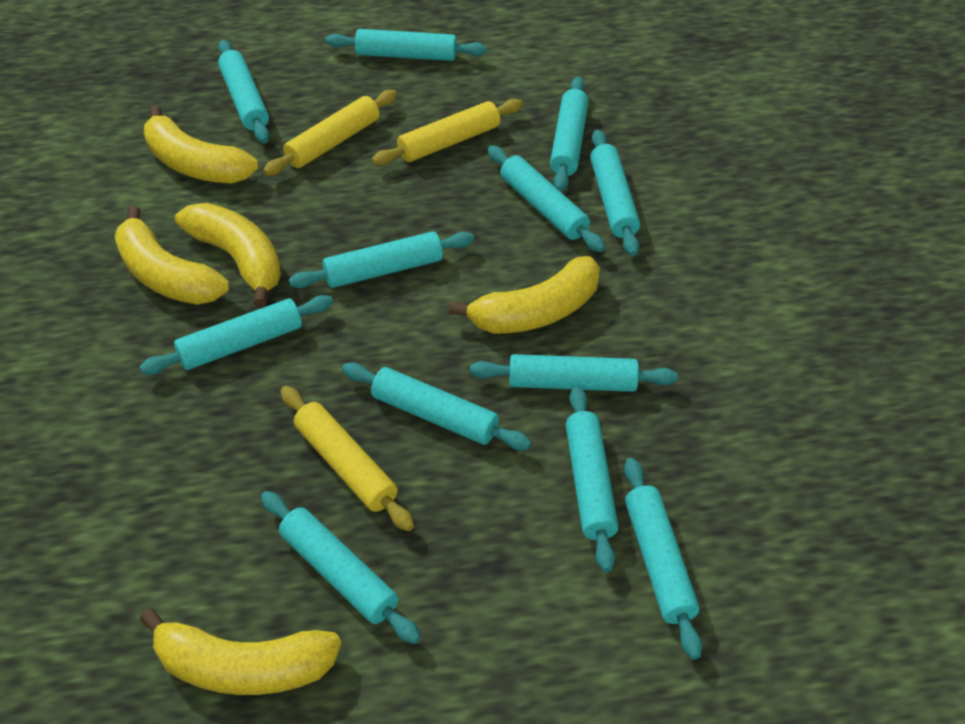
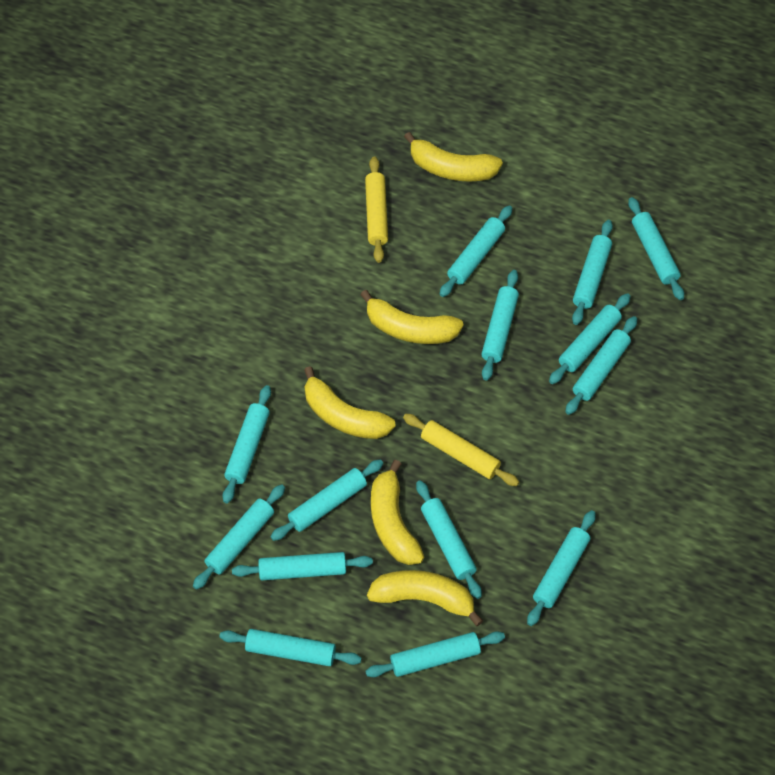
turquoise rolling pin: [139,295,333,375] [218,40,270,143] [261,491,421,644] [289,231,474,288] [325,29,487,61] [342,362,531,450] [470,354,678,392] [488,145,605,252] [550,77,589,192] [565,386,619,572] [590,129,640,256] [624,458,702,659] = 12 -> [193,484,285,590] [220,629,362,666] [222,385,271,503] [232,552,373,580] [270,459,383,541] [365,631,505,677] [416,480,482,599] [439,205,512,297] [481,270,519,380] [527,510,596,626] [549,293,631,384] [565,316,637,415] [572,220,613,325] [628,197,684,300] = 14
yellow rolling pin: [263,90,397,176] [280,386,414,531] [372,99,523,165] = 3 -> [365,157,388,263] [403,414,519,486] = 2

